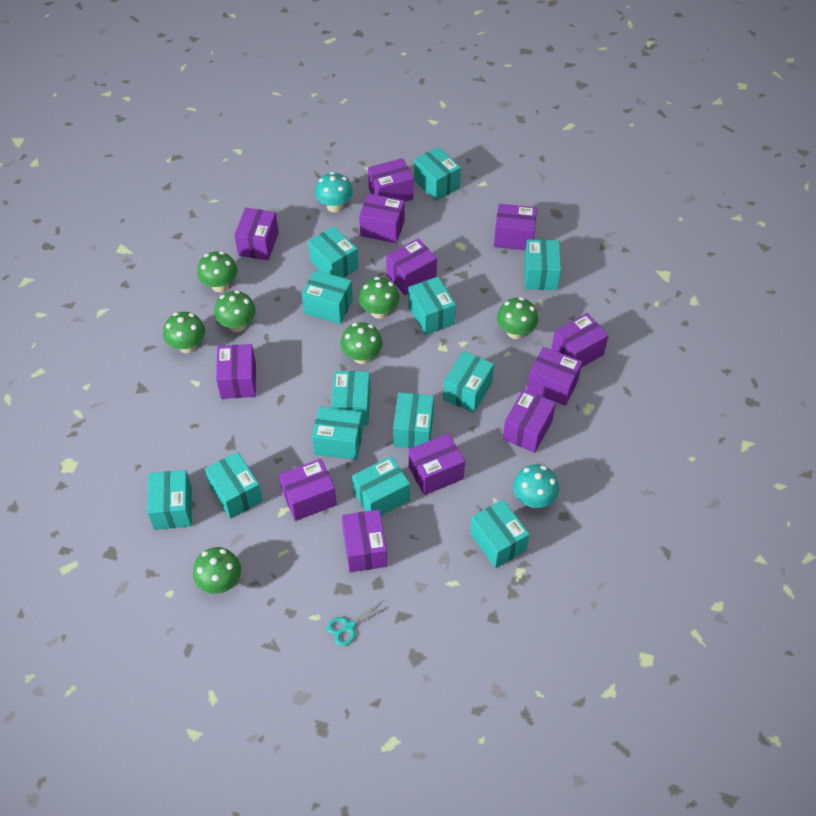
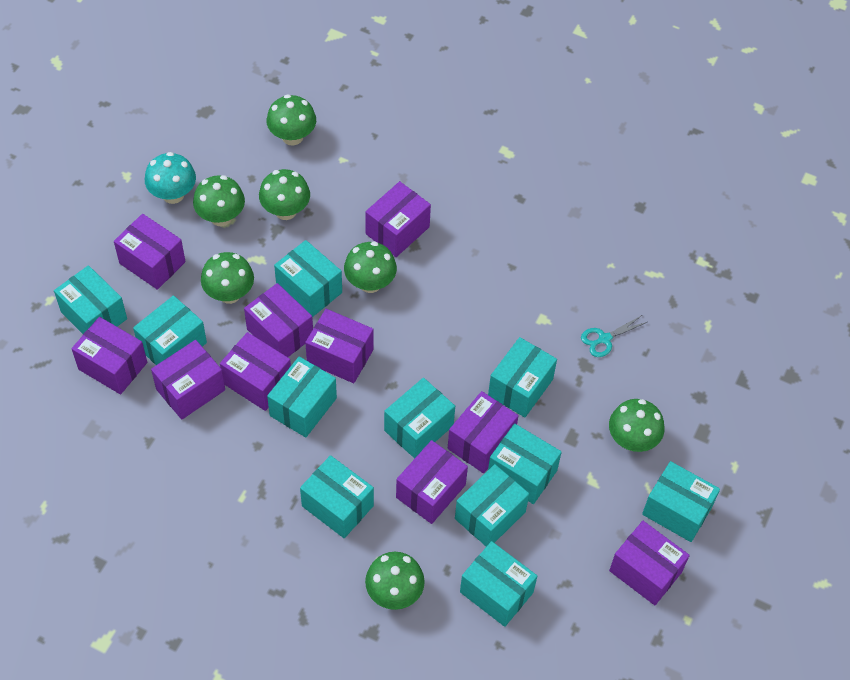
purple box: [216,344,256,399] [234,208,279,260] [279,459,337,521] [342,510,387,572] [359,194,405,243] [368,158,414,202] [386,239,437,295] [409,433,465,495] [494,204,537,250] [503,389,556,453] [527,347,582,406] [551,313,609,367] = 12 -> [72,317,147,395] [114,214,186,290] [151,340,225,420] [220,332,291,411] [244,283,313,357] [305,309,373,383] [365,181,431,257] [396,440,468,524] [448,391,518,473] [609,521,690,605] = 10
turquoise box: [147,470,192,530] [205,452,263,519] [302,270,353,324] [308,226,359,278] [312,407,363,460] [331,371,371,426] [352,456,410,516] [393,392,434,448] [408,277,456,335] [414,147,461,201] [443,351,494,413] [470,500,530,568] [524,240,561,290] = 13 -> [54,265,127,334] [133,295,207,365] [267,356,337,437] [274,240,342,317] [300,455,374,538] [384,378,455,459] [455,464,529,547] [460,541,537,627] [488,337,557,417] [488,424,562,504] [642,461,720,542] = 11
turquoise mushroom: [315,172,353,212] [513,465,559,508] = 2 -> [145,152,196,204] = 1

